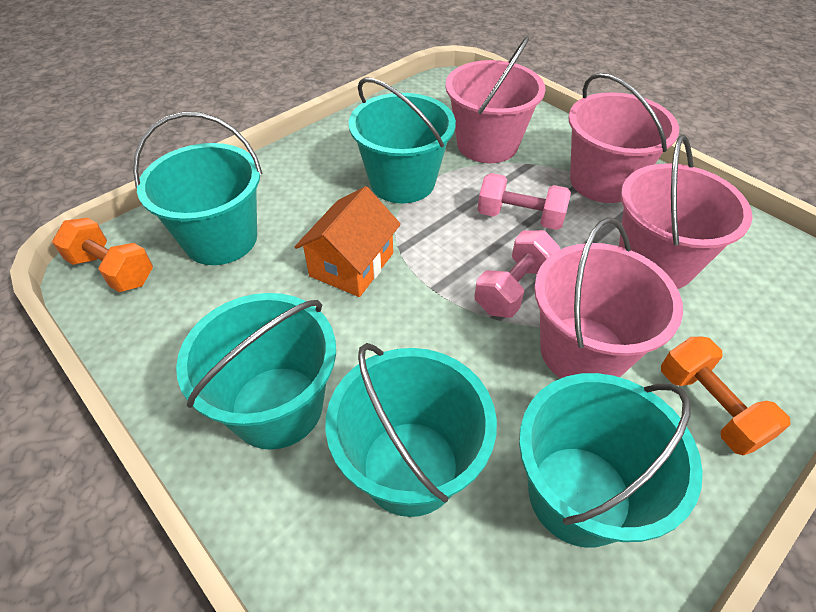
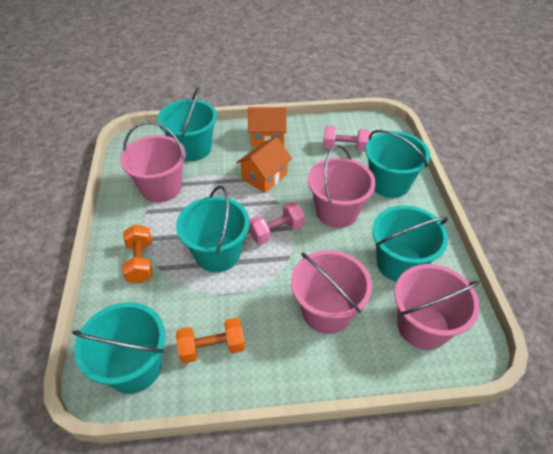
orange house: [295,186,401,297] = 1 -> [236,137,292,193] [248,107,286,146] = 2

